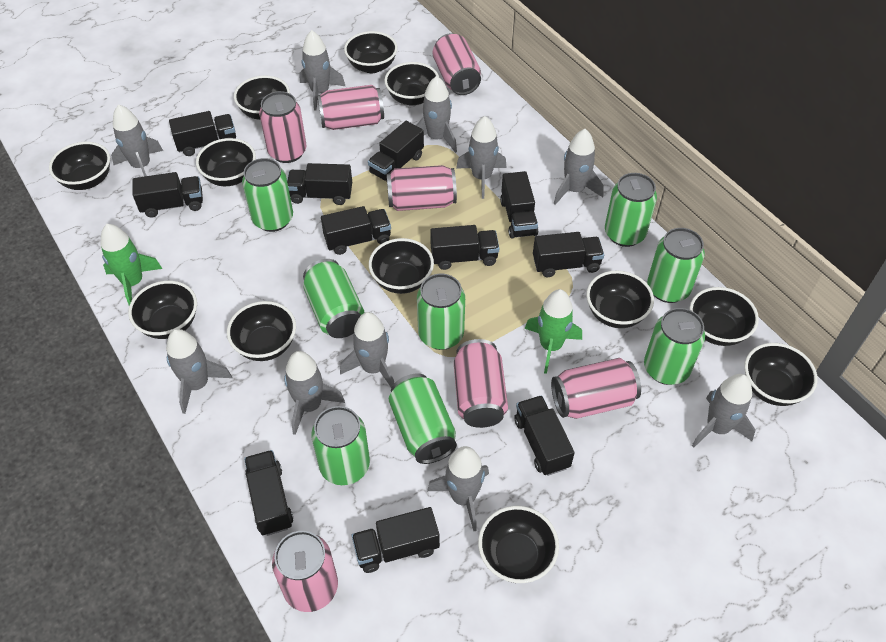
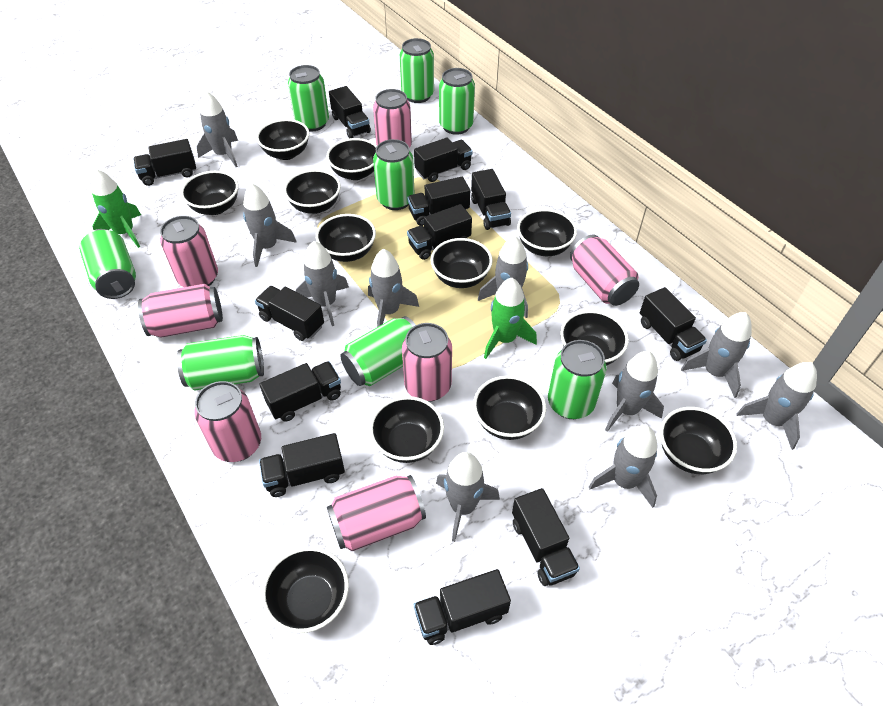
black truck: [132,172,203,218] [169,111,236,156] [244,450,293,536] [287,163,352,205] [321,206,391,255] [352,507,440,573] [368,121,424,182] [430,225,499,270] [500,171,538,238] [514,395,575,476] [533,232,604,277] = 11 -> [133,139,196,186] [255,286,324,341] [259,433,345,497] [260,361,341,422] [329,86,371,138] [407,177,470,226] [407,204,472,260] [414,137,472,182] [414,569,511,645] [471,169,511,230] [512,488,580,586] [640,287,707,361] = 12

